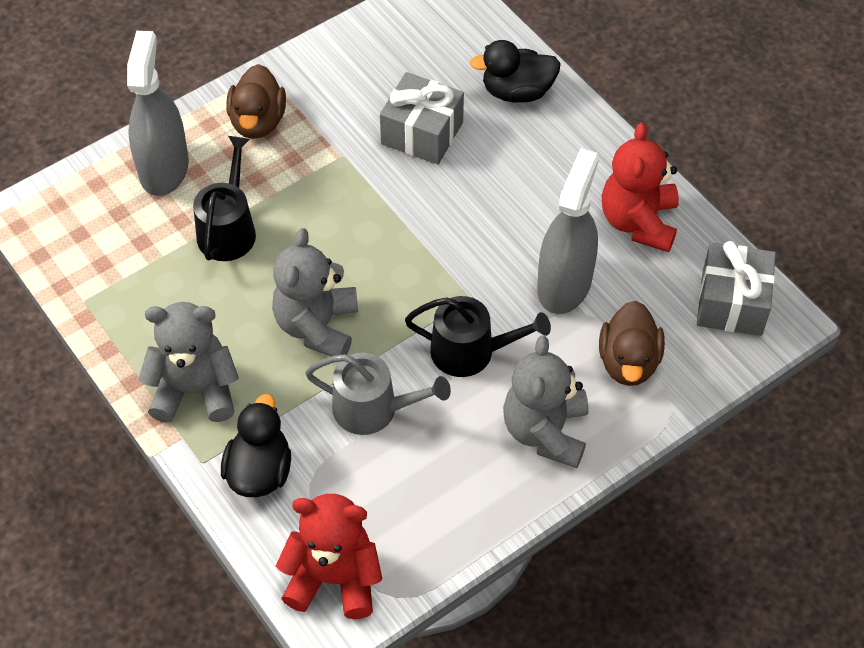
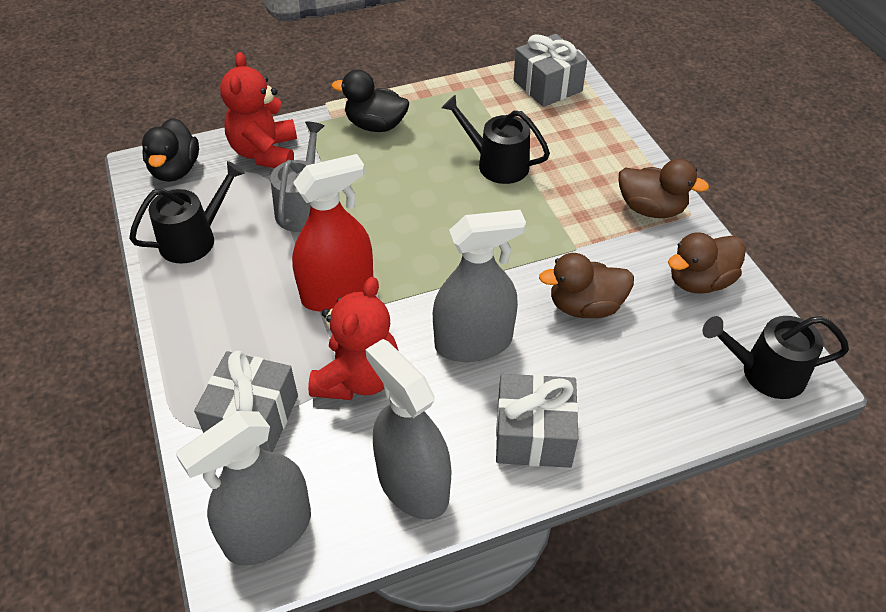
black watering can: [193,136,256,261] [405,296,551,377] = 2 -> [129,161,245,264] [442,95,550,184] [702,316,849,399] = 3
brown duck: [226,64,286,139] [599,301,665,386] = 2 -> [539,253,634,318] [619,159,709,218] [668,233,746,294] = 3
grey gift: [380,72,464,164] [697,241,776,336] = 2 -> [194,351,298,452] [496,374,579,468] [513,34,587,107] = 3
grey spray bottle: [127,31,189,196] [537,148,599,314] = 2 -> [176,411,311,566] [365,339,451,520] [433,210,526,362] = 3
grey teddy bear: [138,302,239,422] [272,228,358,356] [503,335,589,468] = 3 -> none = 0
red spray bottle: none = 0 -> [292,154,373,312] = 1

